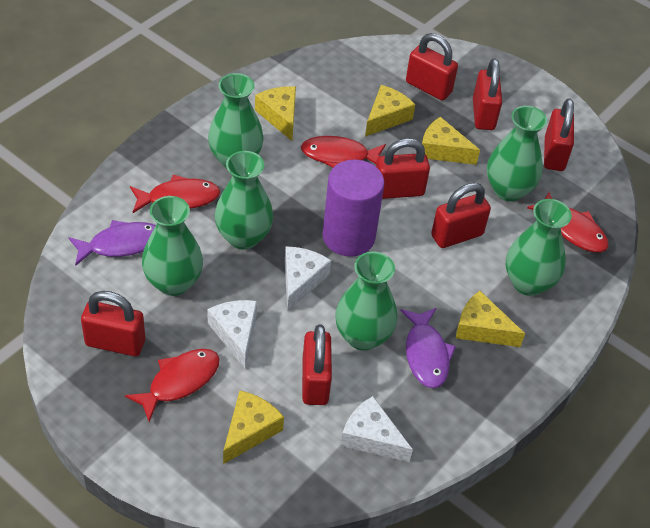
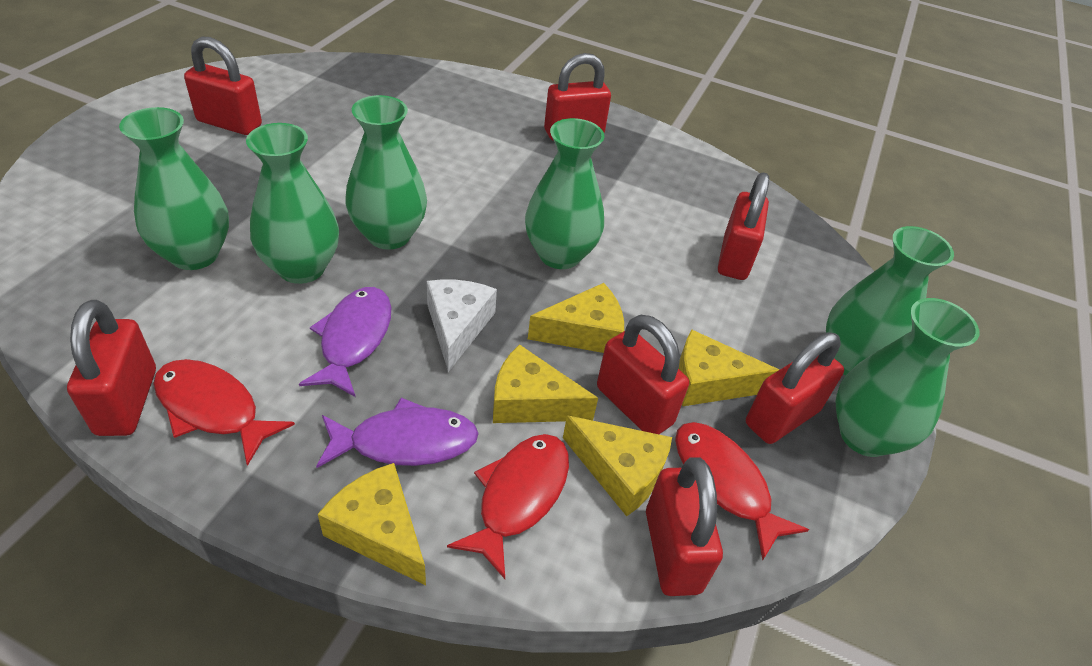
purple cylinder: [322,160,384,257] = 1 -> none = 0
red fish: [125,349,220,422] [130,174,220,213] [301,136,386,168] [527,192,609,253] = 4 -> [153,359,295,466] [447,434,569,579] [675,422,809,561] = 3
white cheese: [207,300,257,368] [285,246,331,312] [341,396,413,462] = 3 -> [427,279,497,372] = 1

